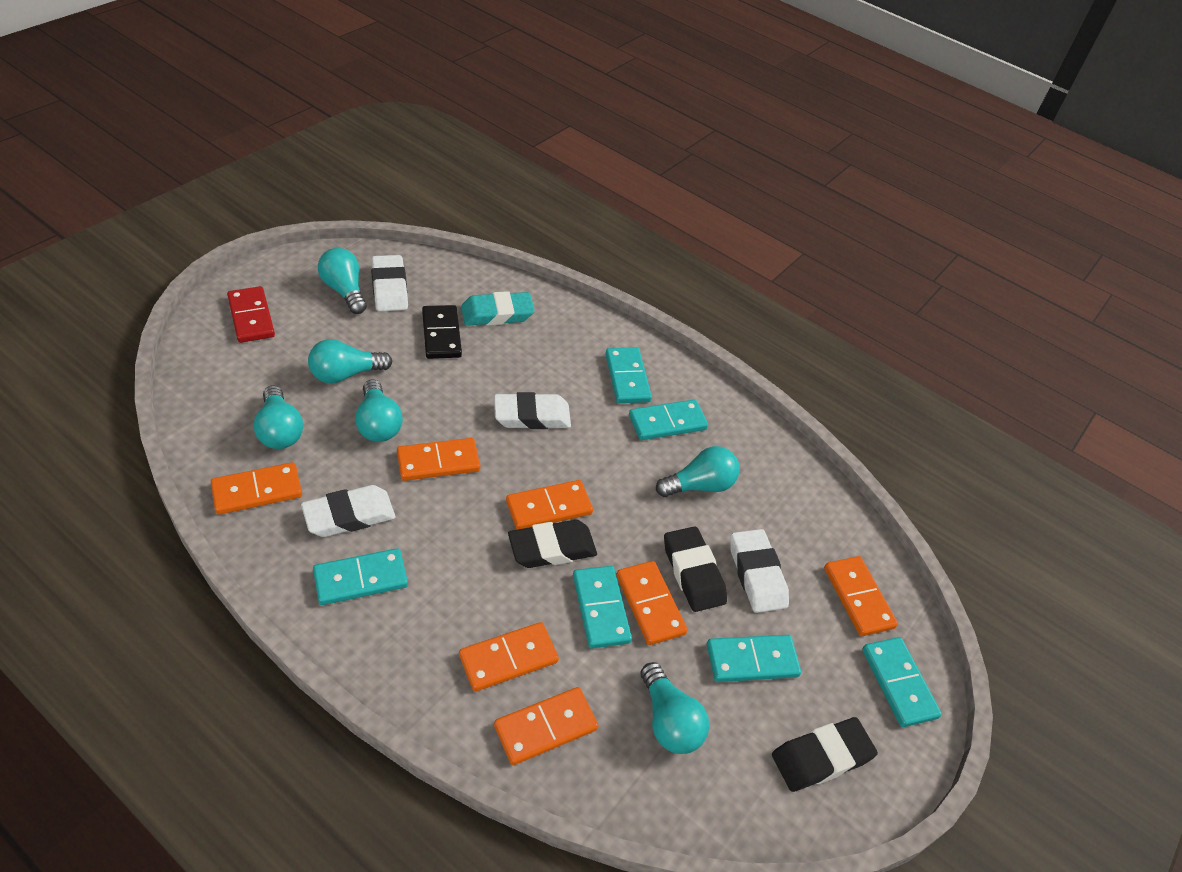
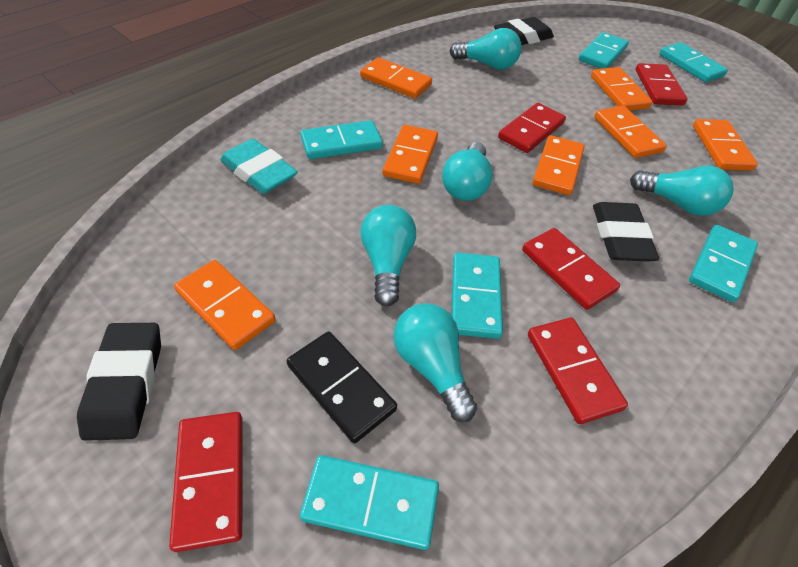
red domino: [227,286,275,343] = 1 -> [169,412,243,552] [498,103,566,153] [522,228,620,310] [528,317,628,424] [635,63,688,105] = 5
turquoise light bulb: [253,386,303,449] [308,339,392,383] [318,248,367,314] [355,379,403,442] [640,662,709,754] [656,446,739,497] = 6 -> [360,205,416,306] [393,303,477,422] [442,142,493,201] [449,28,522,70] [630,165,734,216] = 5
white eraser: [301,485,395,537] [371,255,408,311] [494,392,571,429] [730,529,789,613] = 4 -> none = 0

